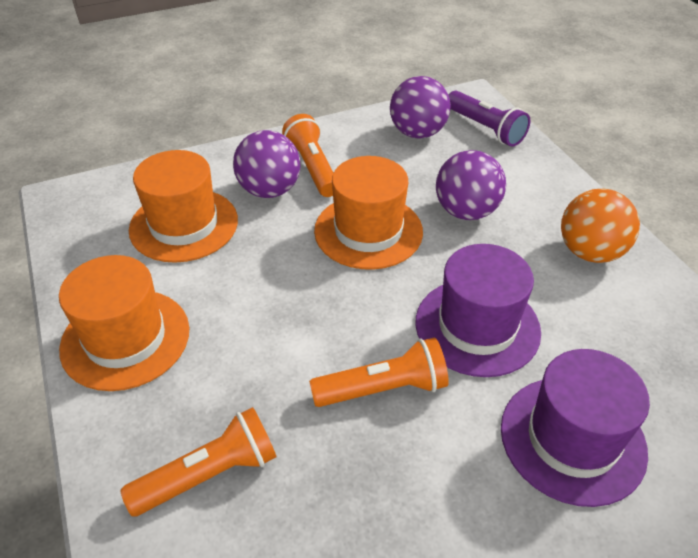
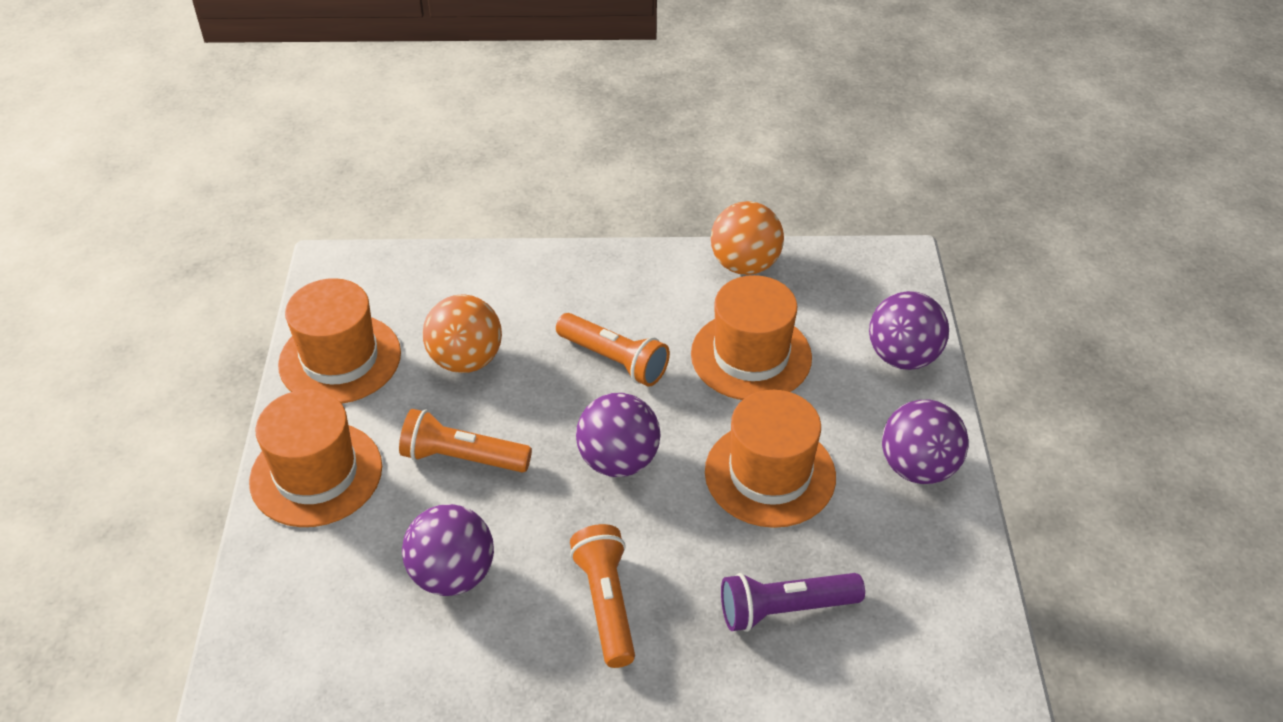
orange ball: [561,189,640,263] = 1 -> [422,294,502,373] [711,201,784,275] = 2
orange hat: [59,255,189,391] [129,150,238,263] [314,156,423,270] = 3 -> [249,389,382,527] [278,278,401,404] [691,275,812,400] [705,390,836,528] = 4
purple ball: [233,130,300,198] [390,76,451,139] [436,150,506,220] = 3 -> [402,504,494,596] [576,393,660,477] [869,291,949,370] [882,400,968,484] = 4
purple hat: [415,244,541,377] [501,349,650,507] = 2 -> none = 0

